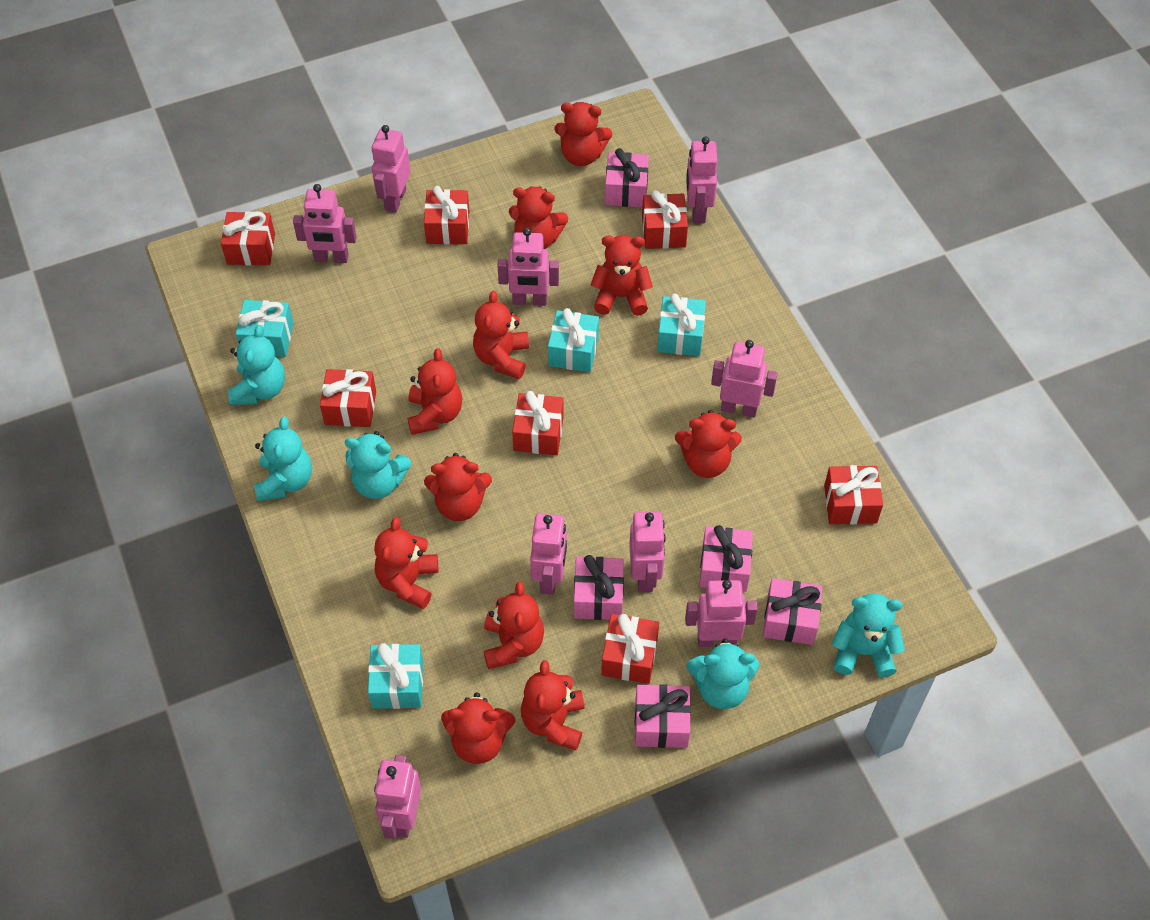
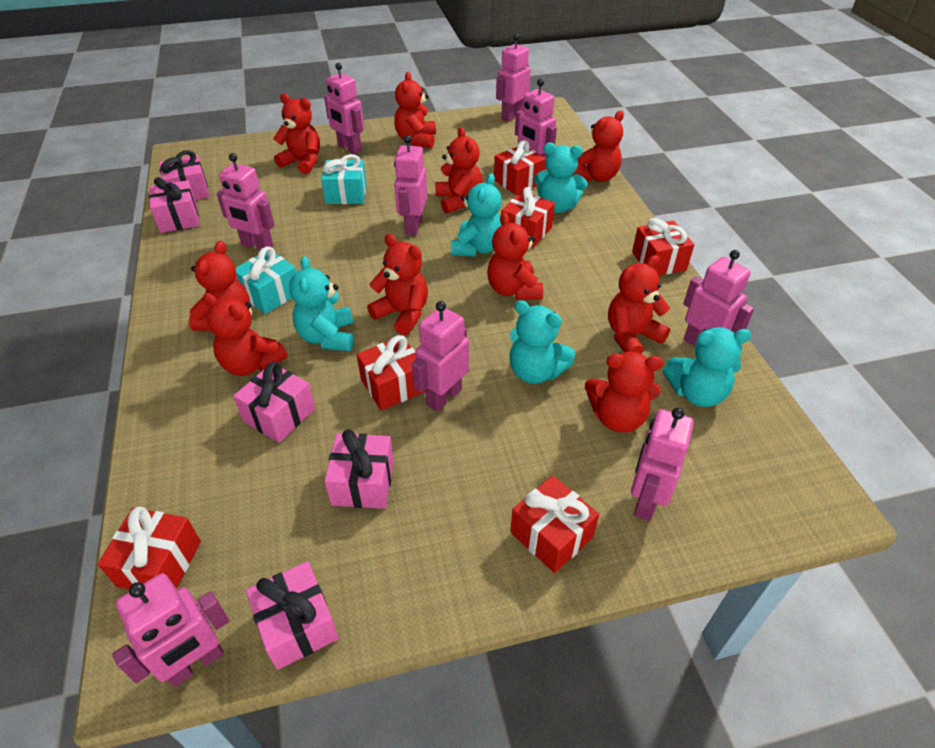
red gift: [221,211,275,265] [320,369,376,427] [424,186,469,245] [512,391,564,455] [601,614,659,684] [642,190,688,249] [824,465,883,524] = 7 -> [98,506,201,589] [357,335,426,411] [494,140,546,195] [501,187,555,248] [510,475,599,573] [632,218,694,276] = 6
red teddy bear: [374,517,438,609] [407,348,462,435] [424,453,492,521] [441,692,515,764] [473,291,529,379] [484,581,544,669] [509,186,568,249] [521,660,584,751] [554,102,612,166] [591,235,653,316] [675,410,742,478] = 11 -> [189,241,250,331] [203,293,288,376] [273,93,320,174] [367,234,428,335] [394,72,436,148] [435,127,483,213] [487,213,543,300] [572,111,624,182] [585,352,663,433] [608,255,670,354] = 10
turquoise gift: [236,300,294,357] [368,643,423,709] [548,308,599,372] [657,294,706,356] = 4 -> [236,247,296,314] [321,154,367,204] = 2

